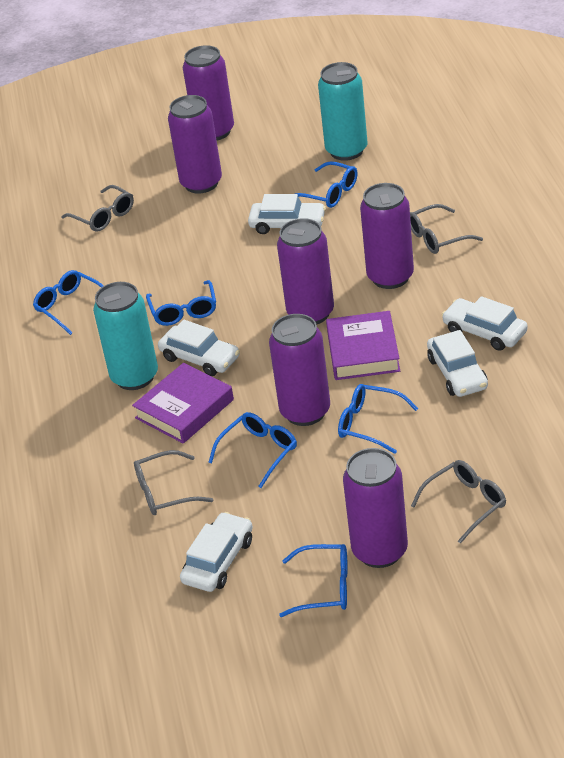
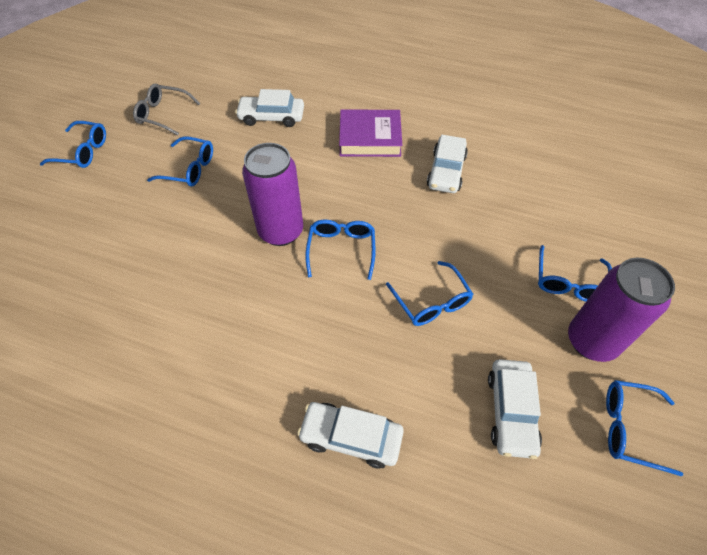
grey glasses: [61,185,134,232] [134,450,214,515] [410,204,483,254] [411,460,506,544] = 4 -> [133,84,200,135] = 1
purple book: [132,363,234,444] [326,311,400,380] = 2 -> [339,110,402,157] = 1
purple can: [168,95,222,194] [183,45,234,140] [269,314,330,426] [277,218,334,325] [343,448,408,568] [360,183,414,289] = 6 -> [242,143,303,246] [568,258,675,362] = 2
turquoise can: [93,282,158,390] [318,62,367,161] = 2 -> none = 0
white car: [158,320,240,376] [180,512,253,592] [248,194,326,234] [427,330,488,397] [442,296,528,351] = 5 -> [235,89,304,127] [297,402,404,469] [427,135,468,193] [488,359,542,459] = 4

